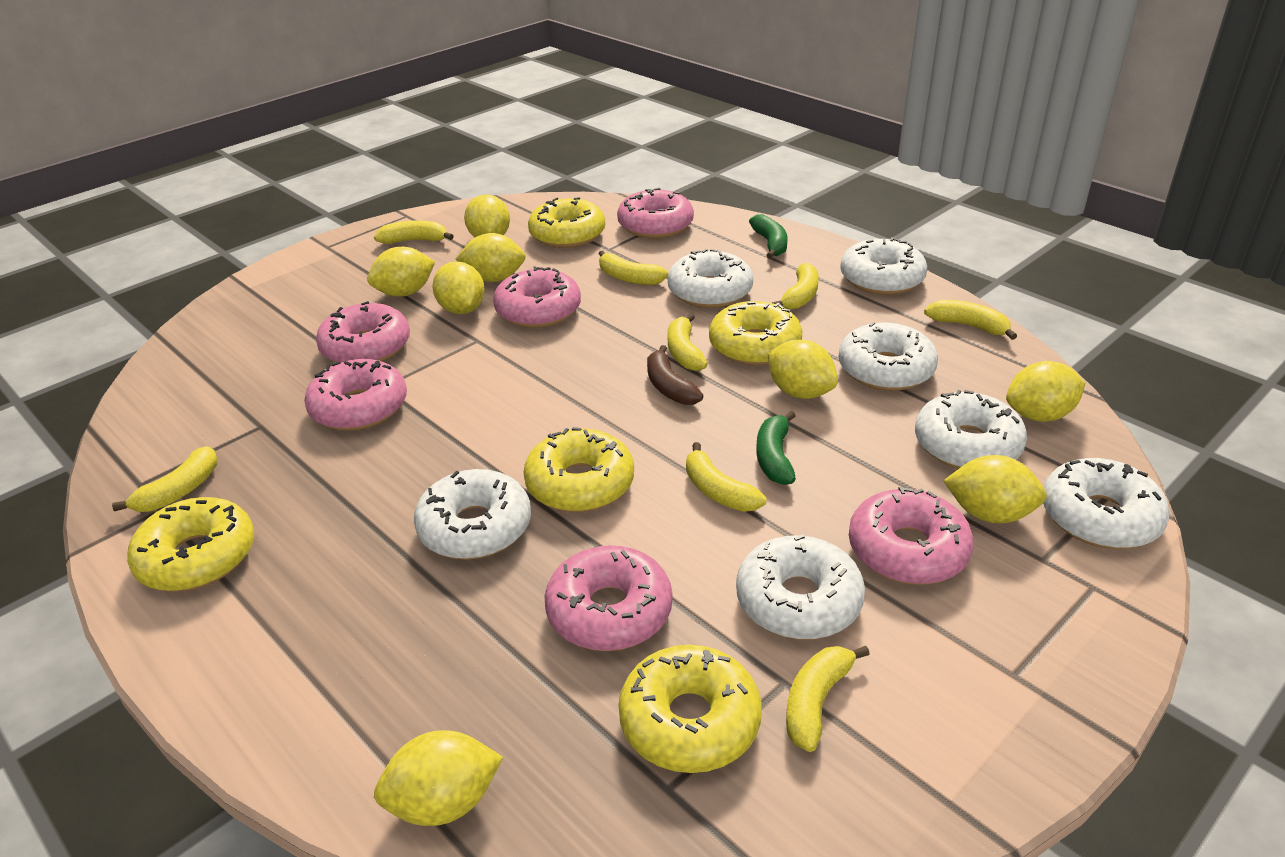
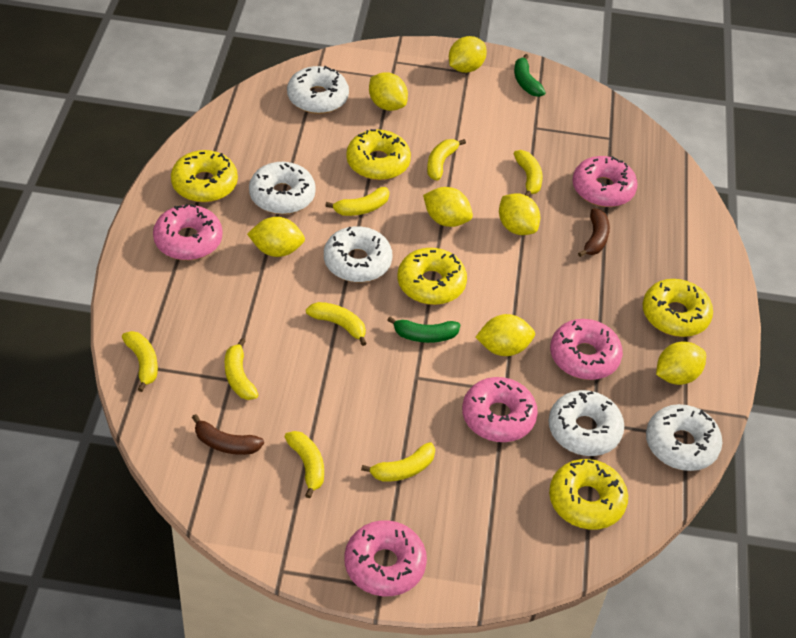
brown banana: [647,345,703,405] = 1 -> [192,414,264,455] [578,209,610,257] = 2
pink donut: [304,359,407,431] [316,301,410,363] [493,266,581,328] [545,545,673,651] [617,188,694,238] [849,486,974,585] = 6 -> [153,204,223,260] [344,520,427,596] [462,377,538,442] [550,319,623,380] [572,156,638,207] = 5
white donut: [414,469,531,560] [668,249,753,308] [736,535,865,640] [838,322,938,391] [840,237,927,295] [915,390,1027,469] [1043,458,1170,549] = 7 -> [249,162,316,214] [287,66,349,114] [324,226,392,282] [548,390,624,456] [646,404,723,471] = 5
yellow lemon: [367,247,435,297] [374,730,503,826] [432,261,485,314] [456,233,526,282] [464,195,510,237] [768,340,838,399] [944,455,1047,523] [1006,361,1085,422] = 8 -> [247,217,305,257] [369,72,408,111] [423,187,473,227] [449,36,487,73] [475,314,535,356] [499,193,540,235] [656,341,706,385] = 7

